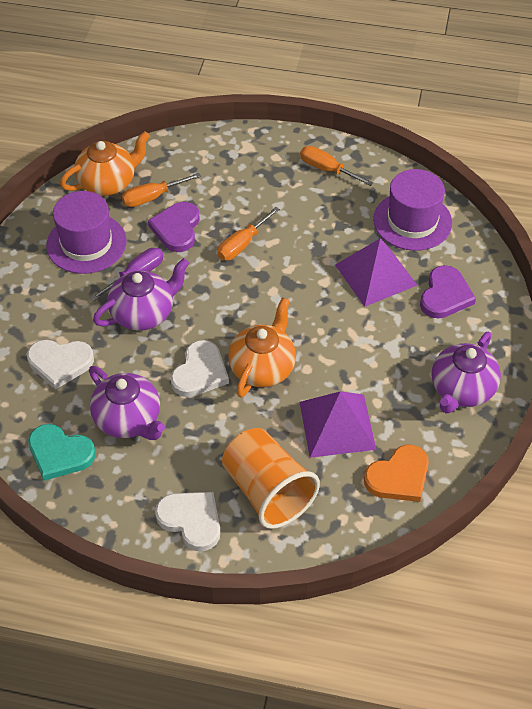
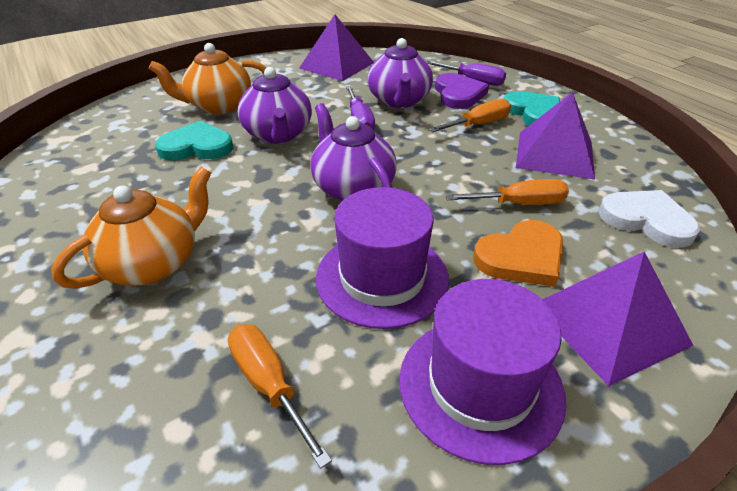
orange cup: [222,428,320,529] = 1 -> none = 0
purple heart: [148,202,200,252] [420,265,476,319] = 2 -> [435,73,489,109] = 1
purple pyramid: [300,391,376,458] [335,238,417,307] = 2 -> [299,14,374,81] [516,92,595,180] [542,252,694,386] = 3
purple screwdriver: [90,248,164,301] = 1 -> [346,86,375,130] [427,61,506,86] = 2
turquoise heart: [28,424,96,481] = 1 -> [155,121,233,161] [504,91,560,125] = 2
white heart: [27,340,94,390] [155,492,220,551] [171,340,229,397] = 3 -> [599,190,700,248] = 1

